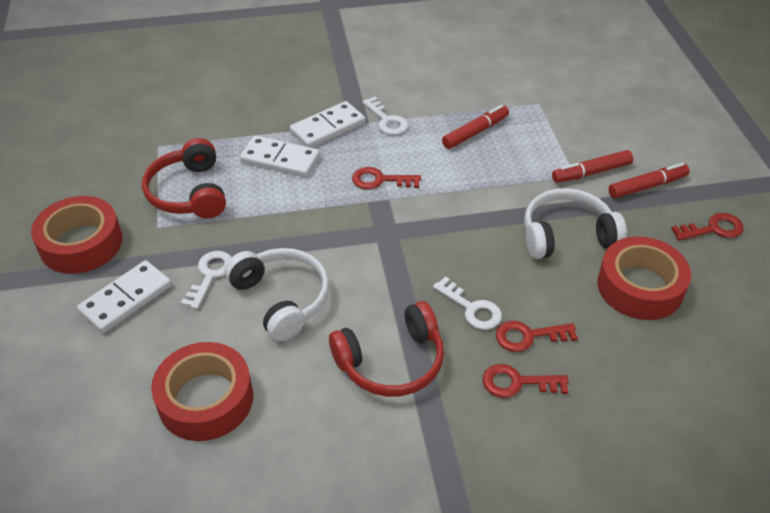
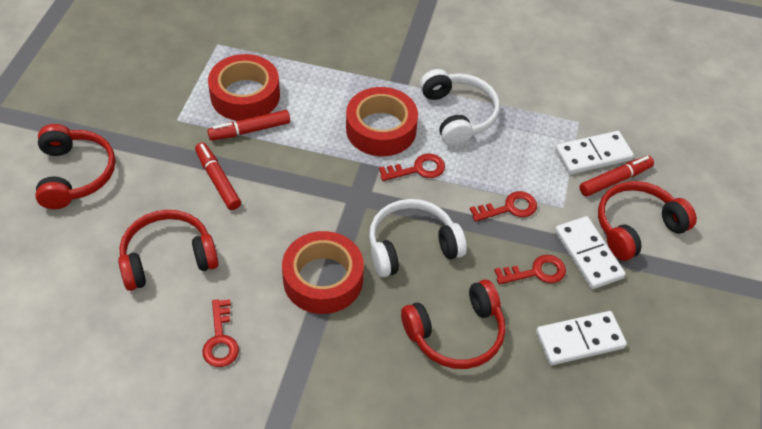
red headphones: [142,138,226,219] [329,301,444,397] = 2 -> [35,124,115,209] [118,210,219,291] [401,280,505,369] [598,181,697,261] = 4
white key: [181,251,232,309] [362,97,408,135] [433,276,502,330] = 3 -> none = 0

